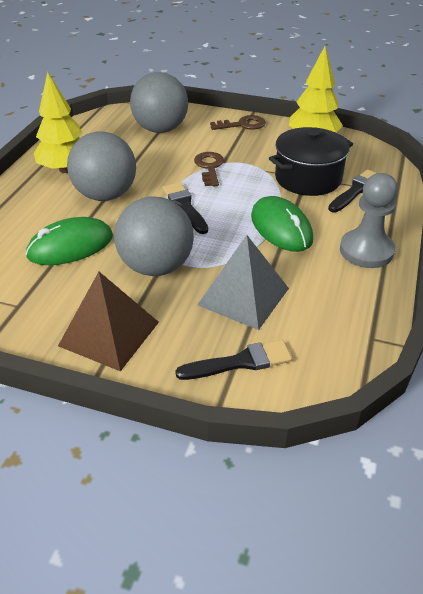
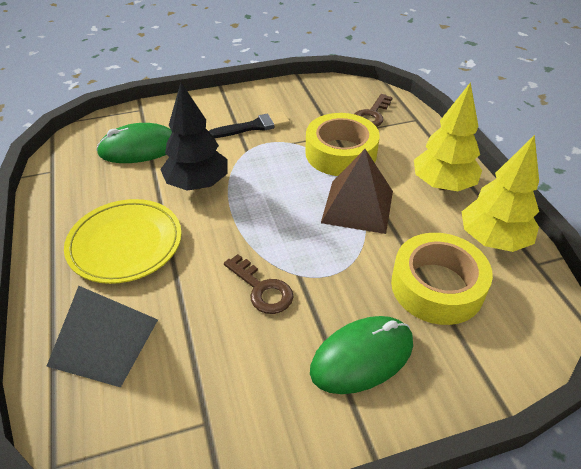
black brush: [162,182,208,234] [175,340,292,380] [328,169,376,212] = 3 -> [209,112,290,138] = 1
black pot: [269,127,353,196] = 1 -> none = 0
black tree: none = 0 -> [160,82,228,191] = 1
grey ball: [67,131,136,201] [114,196,194,276] [130,72,188,133] = 3 -> none = 0
grey pawn: [340,173,398,268] = 1 -> none = 0
yellow plate: none = 0 -> [64,199,182,284] = 1
yellow tape: none = 0 -> [305,113,380,176] [391,233,493,325] = 2

